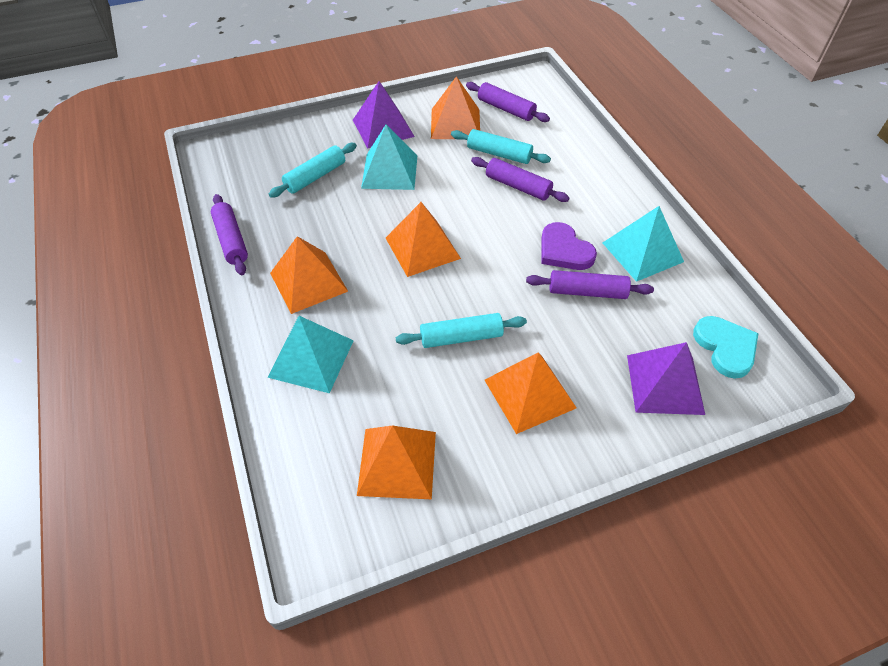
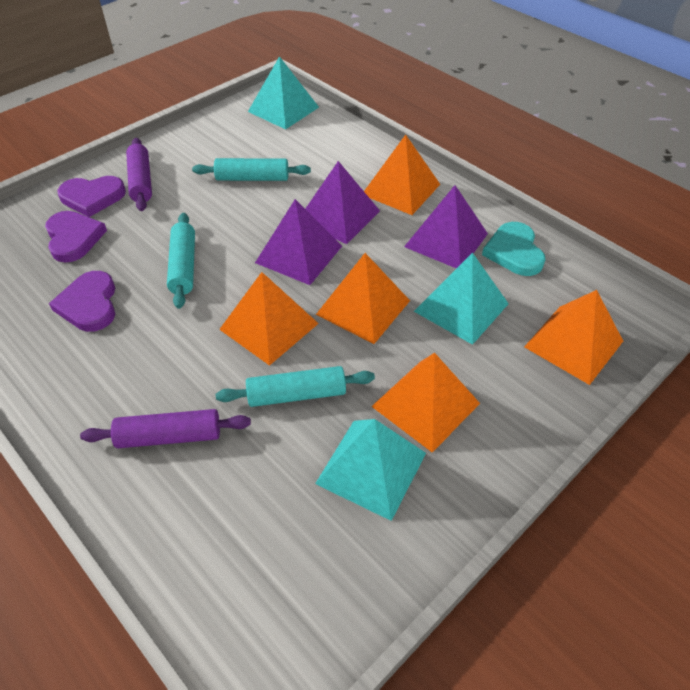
purple heart: [542,222,597,270] = 1 -> [45,211,107,263] [49,271,115,332] [57,176,126,217] = 3
purple pyramid: [353,81,415,149] [627,342,705,415] = 2 -> [255,199,342,285] [305,161,380,244] [404,185,488,269] = 3
purple rolling pin: [211,194,248,275] [466,82,550,122] [471,157,570,202] [526,270,654,299] = 4 -> [80,409,251,448] [126,138,152,211] = 2

